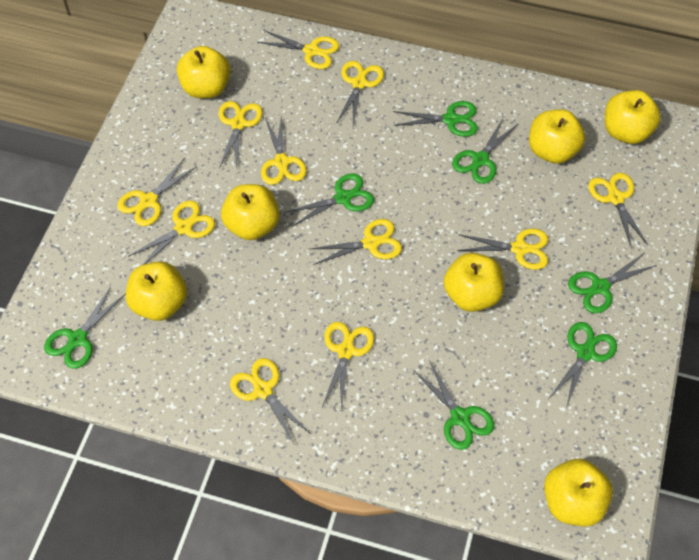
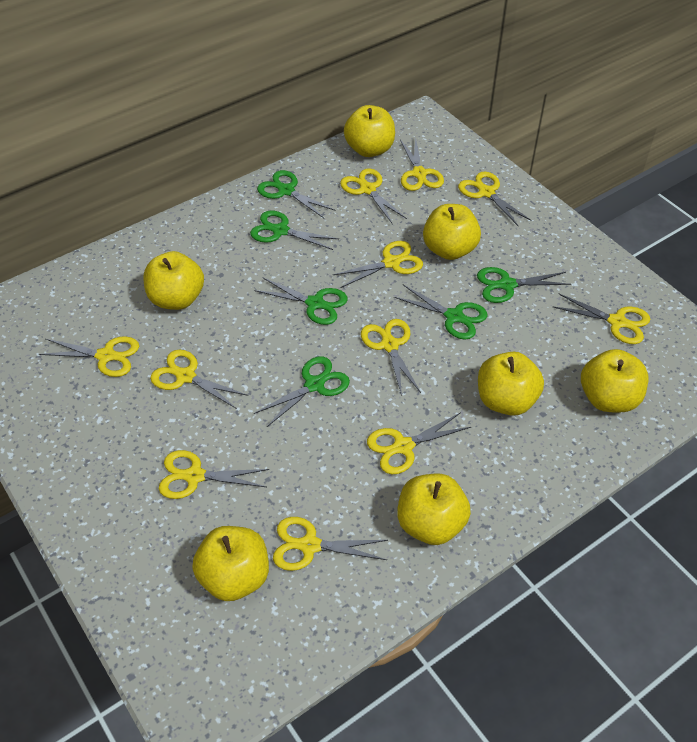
green scissors: [44,287,126,369] [284,173,374,226] [393,101,478,137] [413,360,494,450] [452,118,518,184] [549,322,617,408] [568,253,657,313] = 7 -> [250,211,339,250] [254,277,348,325] [254,356,350,427] [257,170,334,218] [394,285,487,340] [477,267,571,303] = 6

